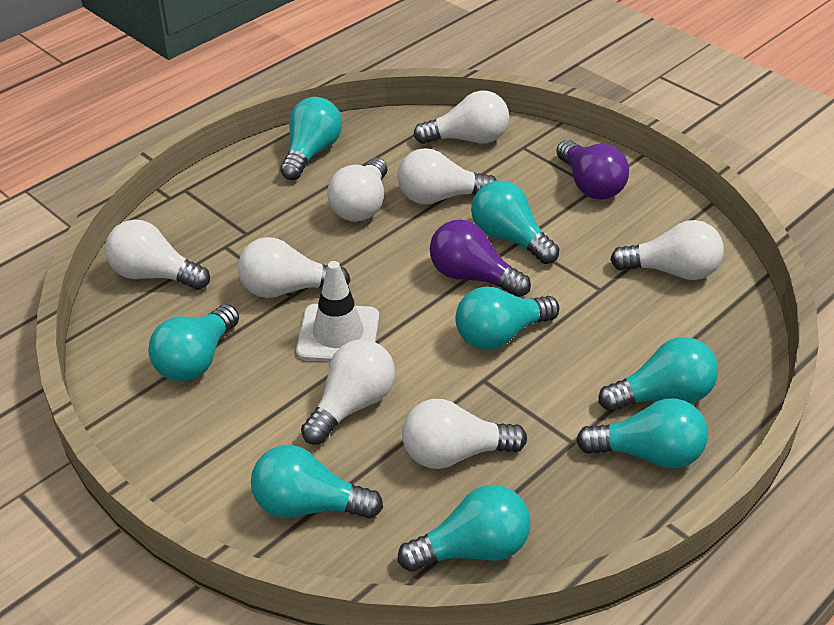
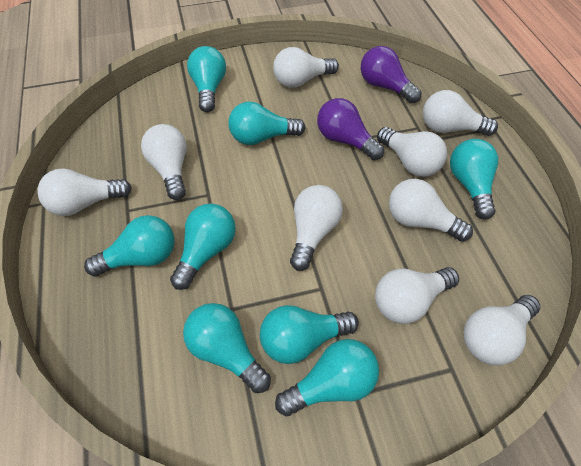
white light bulb: [105,219,210,290] [238,237,351,298] [301,339,395,445] [327,158,387,222] [398,148,497,205] [402,399,527,469] [413,90,509,144] [610,220,724,280] = 8 -> [38,168,132,216] [141,124,186,200] [273,47,339,88] [290,185,343,271] [375,267,459,324] [377,127,447,177] [389,179,473,242] [423,90,498,136] [464,295,540,365] = 9
white traffic cone: [296,261,379,362] = 1 -> none = 0

